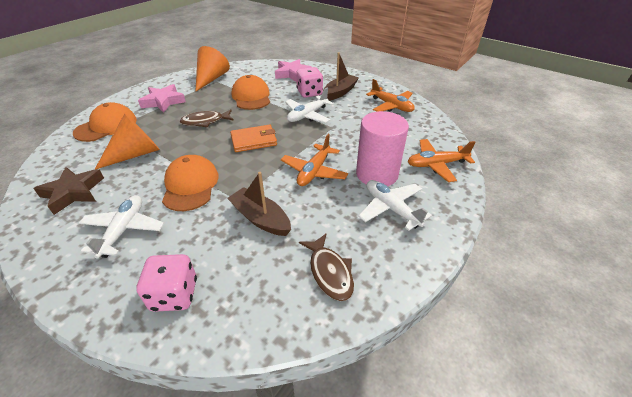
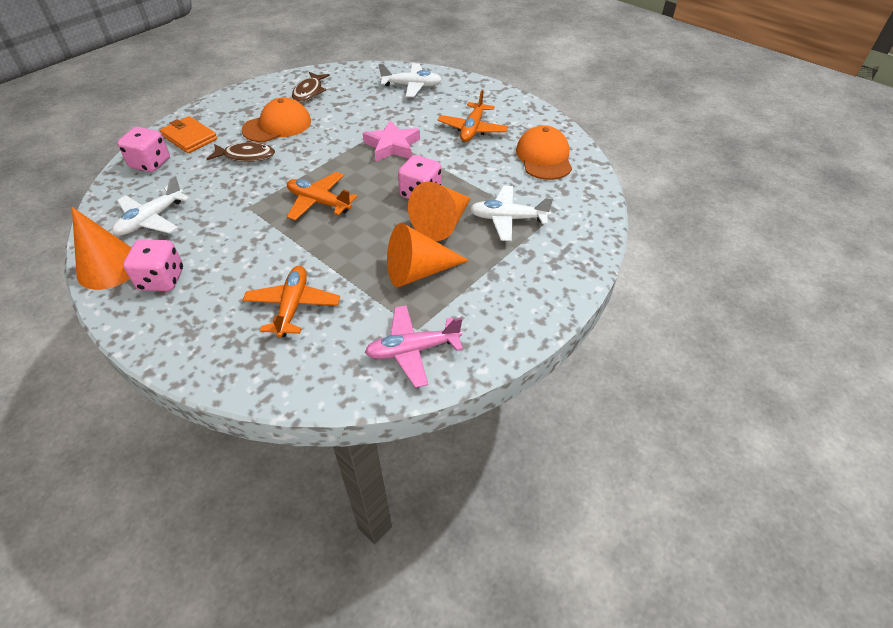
brown boat: [227,172,291,236] [323,52,359,101] = 2 -> none = 0
brown star: [33,167,104,215] = 1 -> none = 0
orange cap: [73,102,137,142] [162,155,219,211] [232,75,270,110] = 3 -> [242,97,311,142] [516,125,572,180] = 2
orange cone: [95,113,160,169] [195,46,230,92] = 2 -> [72,207,132,290] [387,223,469,287] [408,182,471,241] = 3
pink cylinder: [356,111,409,186] = 1 -> none = 0
pink dice: [136,254,197,312] [296,67,323,98] = 2 -> [117,127,170,172] [123,240,183,291] [398,155,441,199] = 3
pink plane: none = 0 -> [365,305,463,388] = 1
pink star: [138,84,186,113] [275,59,311,82] = 2 -> [363,120,420,161] = 1

